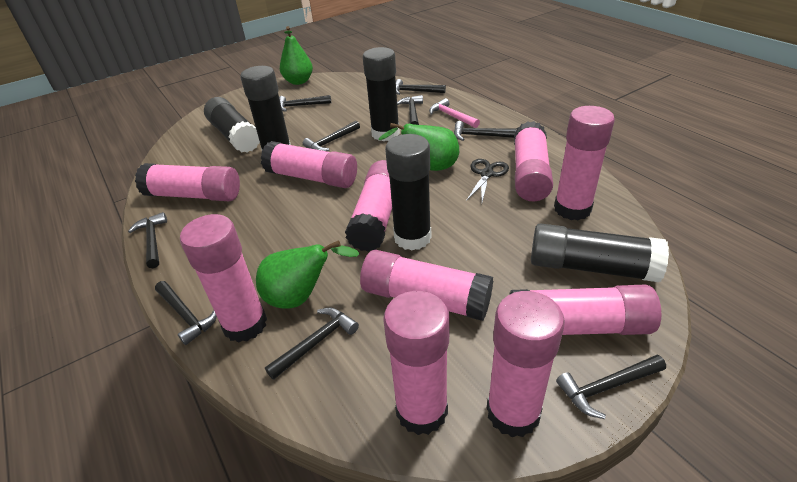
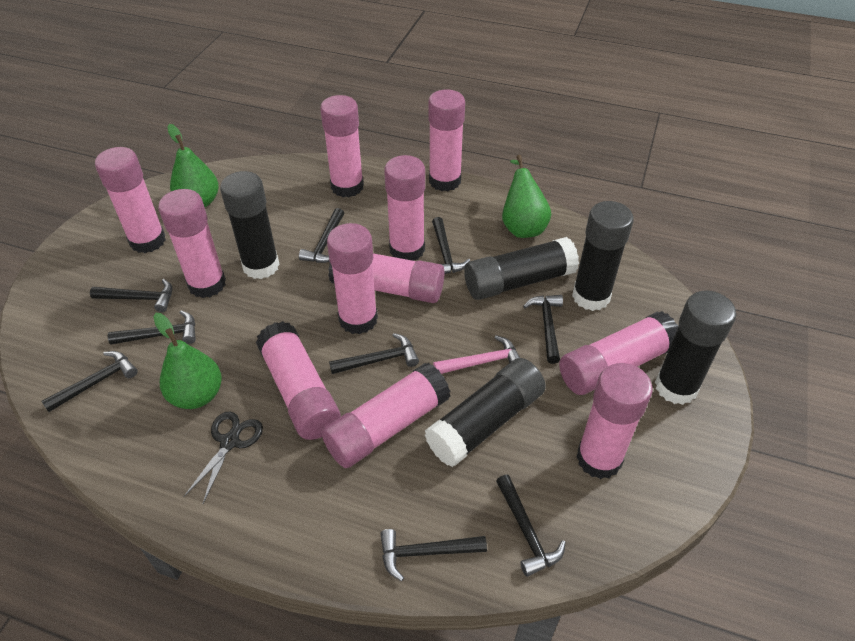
pink glue stick: [135,163,240,201] [180,214,267,343] [261,141,357,188] [345,160,392,252] [360,250,493,321] [383,291,450,435] [487,291,565,437] [509,285,661,335] [514,121,553,201] [554,106,615,220] = 10 -> [95,147,166,253] [158,189,226,298] [256,321,341,440] [320,95,364,197] [321,362,451,468] [327,223,378,335] [328,253,445,303] [384,155,425,261] [428,90,465,191] [559,311,678,395] [576,363,652,479] = 11

